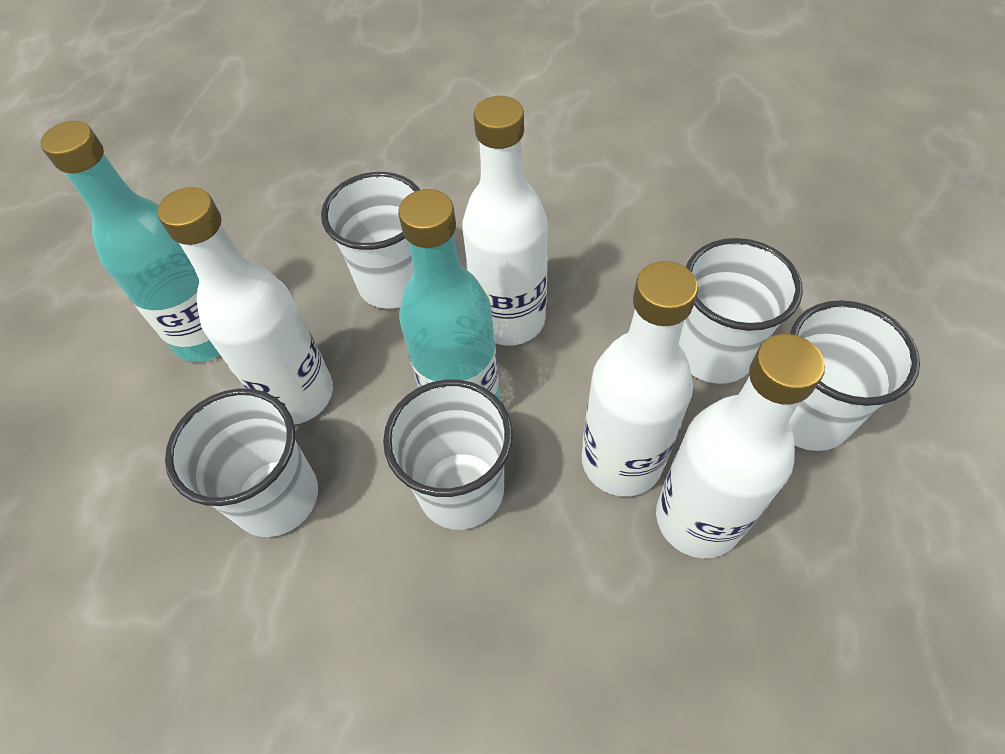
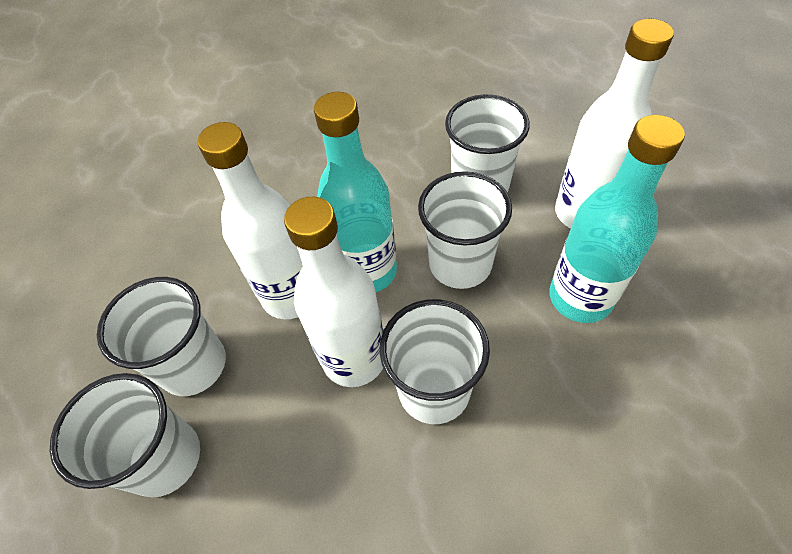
white bottle: [157,187,333,425] [462,96,548,346] [582,261,698,497] [656,334,825,559] = 4 -> [198,122,303,319] [284,196,383,387] [555,19,674,229] = 3

